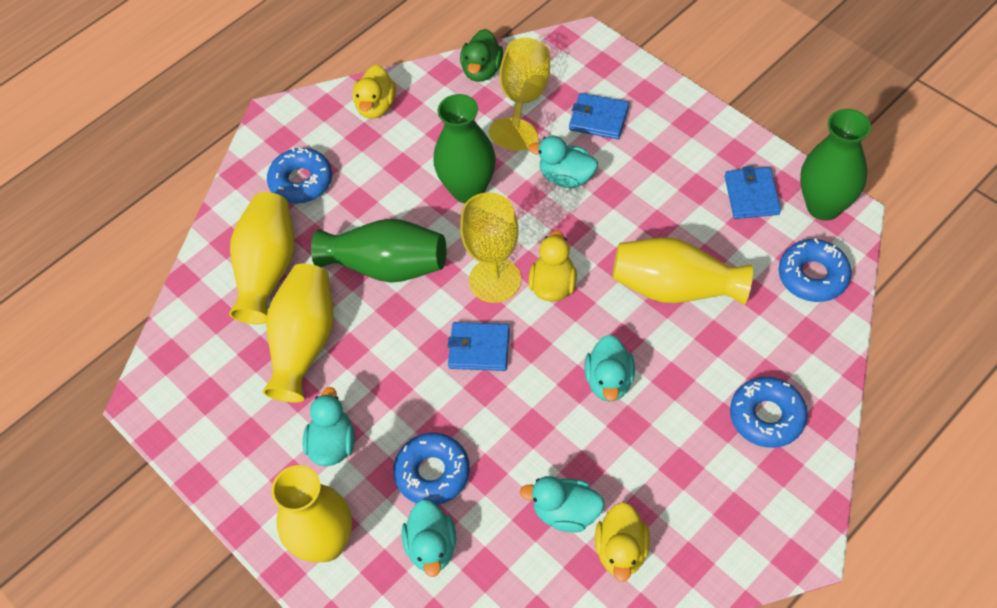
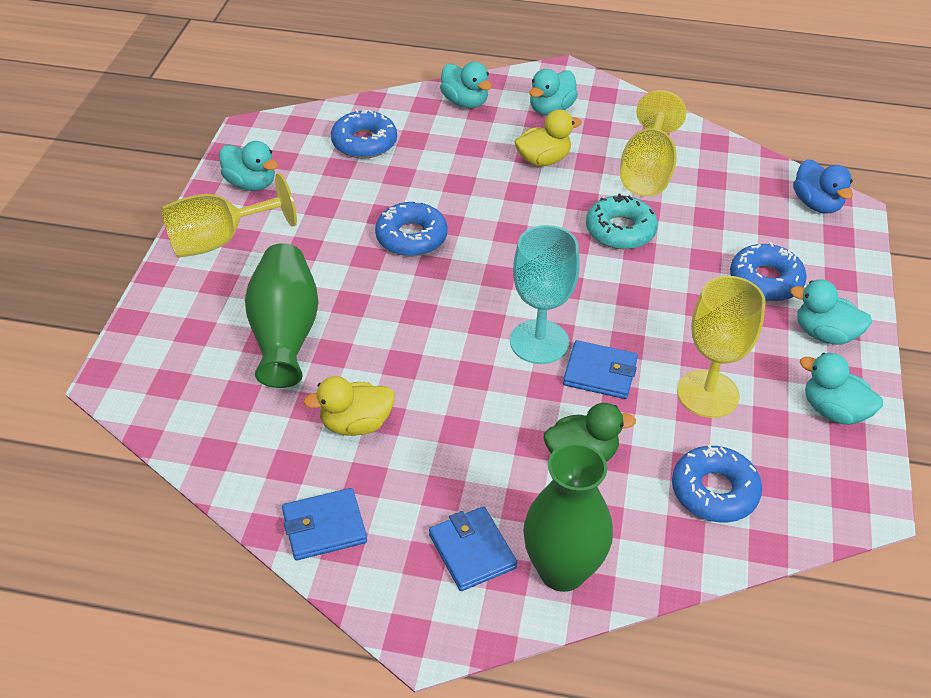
blue duck: none = 0 -> [793,159,853,214] = 1
green vase: [311,219,446,283] [434,94,496,203] [800,109,871,221] = 3 -> [245,243,319,388] [523,443,613,592] = 2
turquoise donut: none = 0 -> [586,194,658,249] = 1
turquoise goblet: none = 0 -> [510,225,580,364] = 1
yellow duck: [352,64,396,119] [528,230,577,301] [595,502,650,582] = 3 -> [303,376,395,436] [515,109,582,166] = 2
yellow goblet: [460,192,521,303] [489,38,550,151] = 2 -> [161,173,297,258] [620,90,686,196] [677,276,766,418] = 3
yellow vase: [229,192,294,324] [263,264,333,403] [271,465,352,562] [612,237,753,305] = 4 -> none = 0

